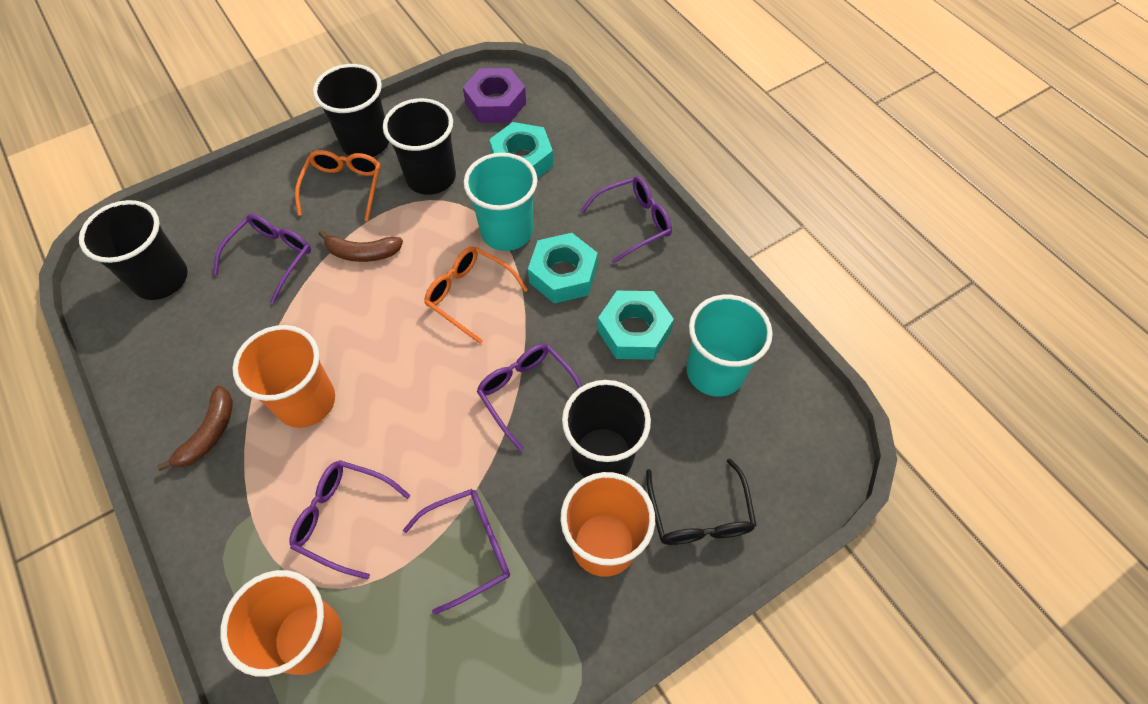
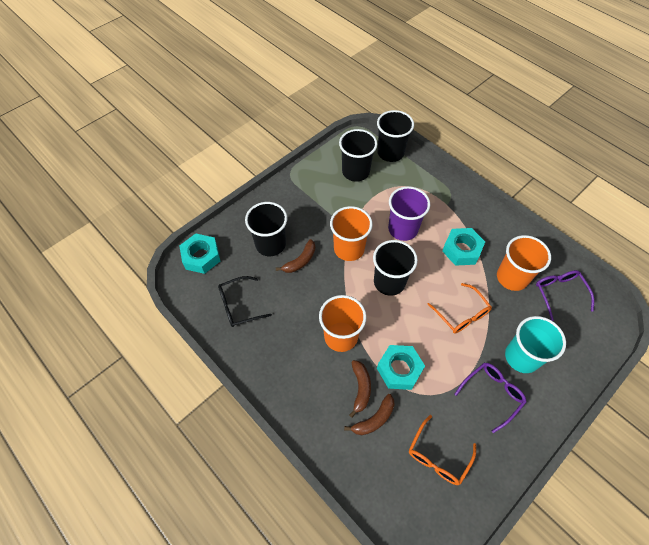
brown banana: [157,386,233,471] [319,230,403,262] = 2 -> [276,239,315,273] [344,394,395,435] [349,360,371,418] = 3
purple cup: none = 0 -> [388,186,430,241] = 1
purple glasses: [213,214,311,303] [289,460,410,580] [403,489,510,615] [477,344,582,452] [580,176,672,263] = 5 -> [455,363,526,433] [536,270,594,321] = 2
purple nut: [463,68,526,123] = 1 -> none = 0
turquoise cup: [464,153,538,251] [686,295,773,397] = 2 -> [505,316,566,373] = 1

